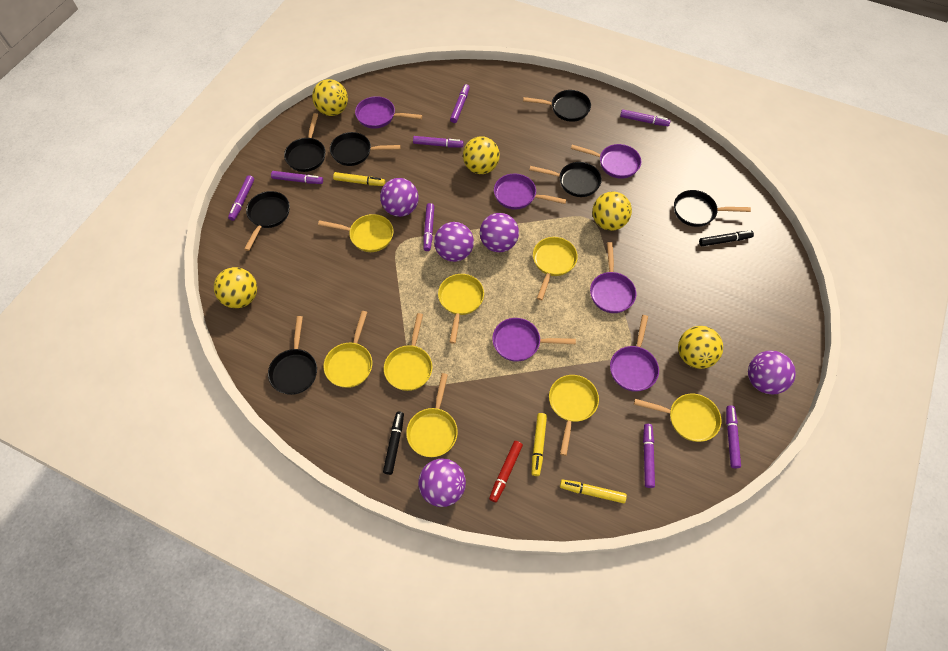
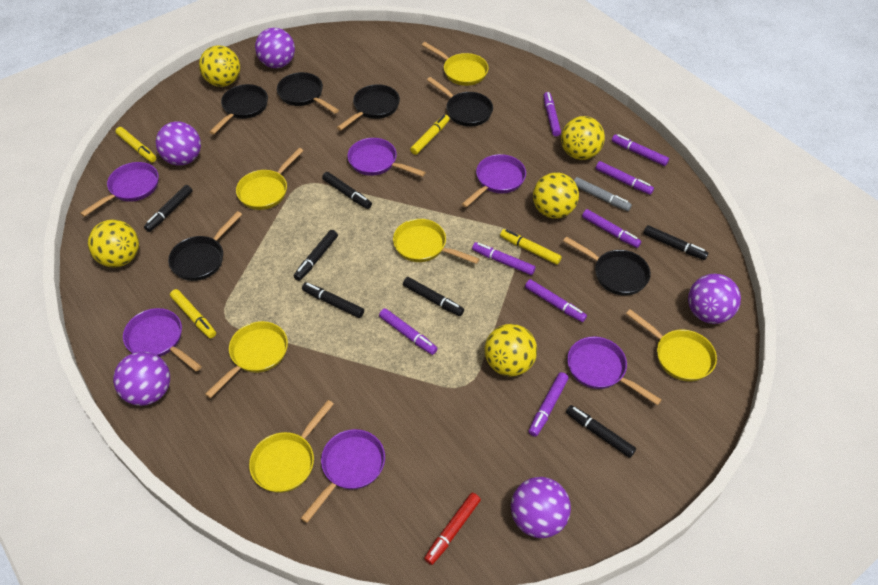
black marker: [383,411,404,475] [699,231,754,246] = 2 -> [144,185,192,232] [293,230,338,281] [302,282,364,318] [322,172,372,209] [403,277,464,316] [566,405,636,458] [643,225,708,260] = 7
black pan: [244,191,290,251] [268,316,317,395] [284,113,326,172] [330,132,400,166] [523,90,591,122] [529,162,602,197] [674,190,751,227] = 7 -> [168,211,242,281] [209,84,268,135] [277,72,339,113] [337,84,400,131] [427,77,493,127] [563,236,651,295] = 6
grey marker: none = 0 -> [574,177,632,211] = 1
yellow marker: [333,172,385,186] [532,413,547,476] [560,479,627,503] = 3 -> [115,127,157,162] [170,289,216,338] [410,115,450,155] [500,229,562,265] = 4
yellow pan: [318,214,394,252] [323,311,372,388] [384,313,433,391] [406,373,458,457] [438,274,484,344] [533,237,578,300] [549,375,599,456] [634,394,721,442] = 8 -> [205,321,288,398] [236,148,303,210] [249,400,334,493] [393,219,479,264] [422,42,489,86] [626,309,717,382] = 6

